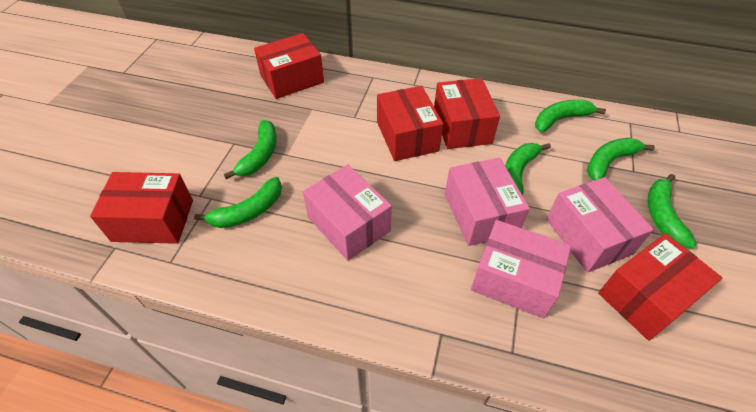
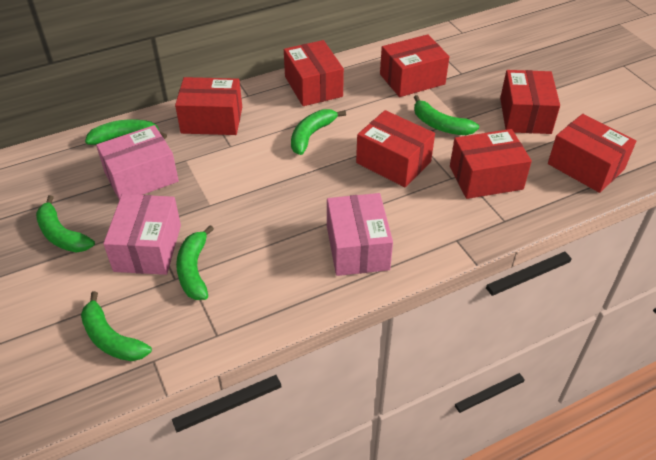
pink box: [303,165,392,261] [445,158,530,246] [471,220,571,319] [546,177,654,273] = 4 -> [96,125,179,200] [103,194,181,275] [327,193,393,276] = 3
red box: [90,172,193,244] [254,33,324,99] [377,86,443,161] [434,78,500,149] [598,233,722,341] = 5 -> [175,77,242,135] [284,40,344,106] [356,110,435,187] [380,34,450,97] [450,129,532,199] [500,70,560,134] [548,114,636,193] = 7

